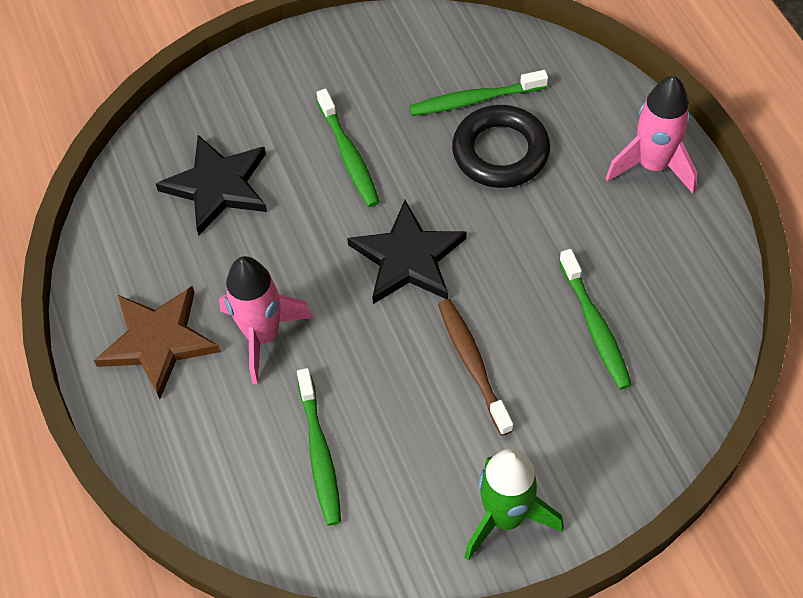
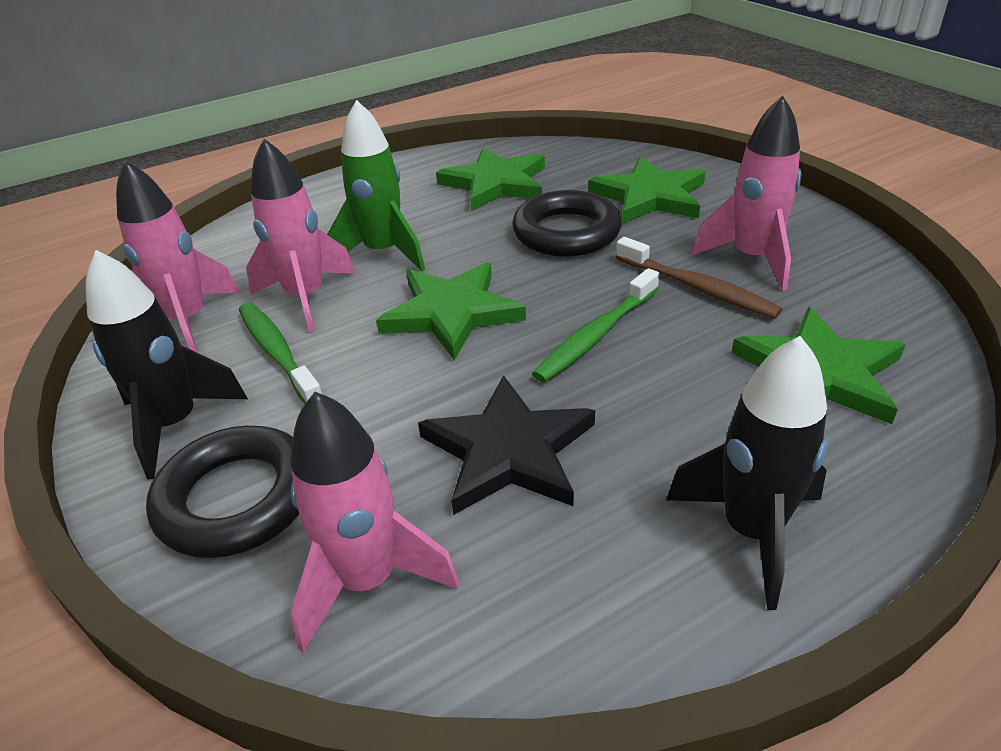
black ring: [452,105,550,188] = 1 -> [146,426,299,558] [512,190,622,257] = 2
black rocket: none = 0 -> [85,250,248,479] [666,336,828,610] = 2
black star: [156,135,267,235] [347,200,467,304] = 2 -> [418,375,595,515] = 1
brown star: [94,286,221,399] = 1 -> none = 0
green star: none = 0 -> [376,262,526,360] [436,147,545,211] [588,156,706,224] [732,307,905,424] = 4
green toothbrush: [297,368,341,526] [317,89,380,207] [409,70,548,116] [559,249,632,389] = 4 -> [239,302,322,404] [532,268,659,382] = 2
pink rocket: [219,256,313,384] [606,76,697,194] = 2 -> [116,160,240,352] [246,139,355,332] [290,392,459,653] [692,96,801,291] = 4

